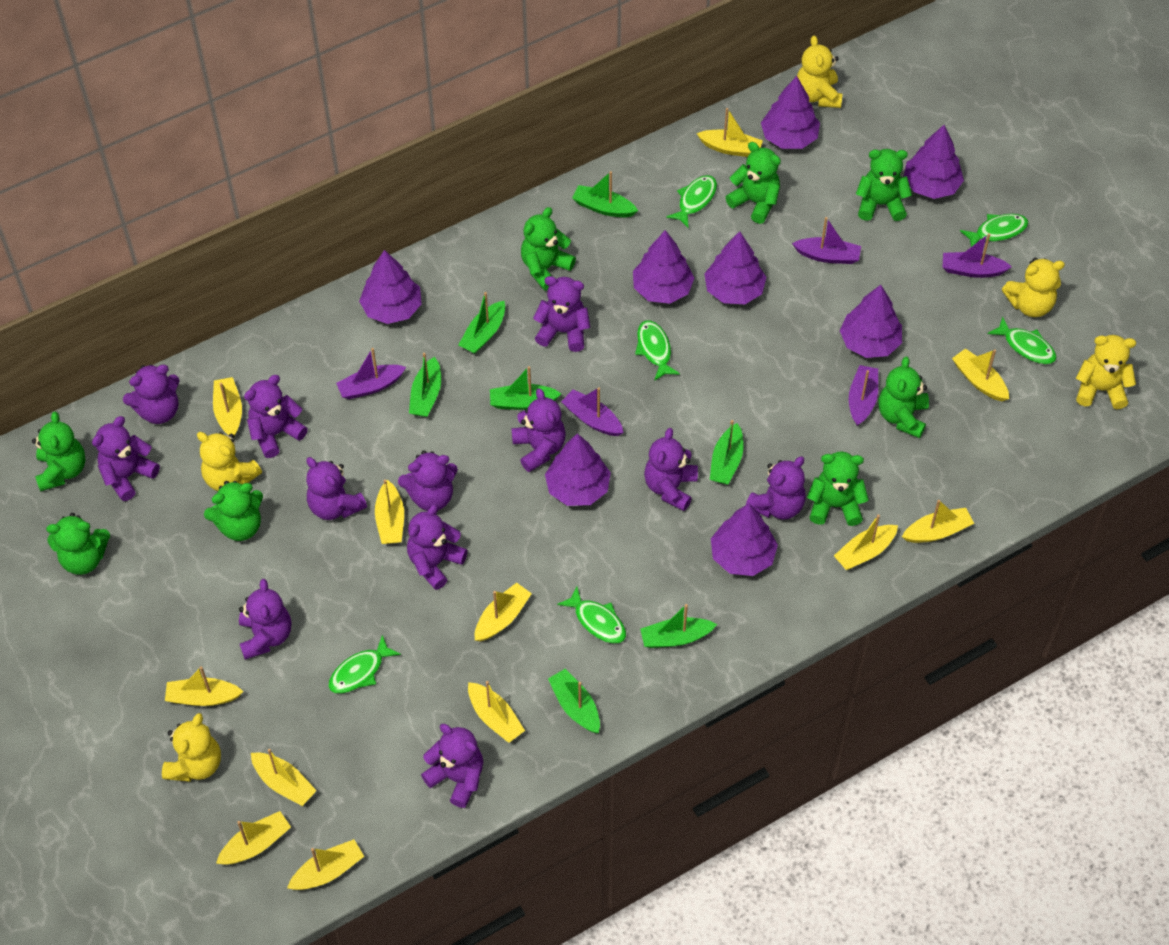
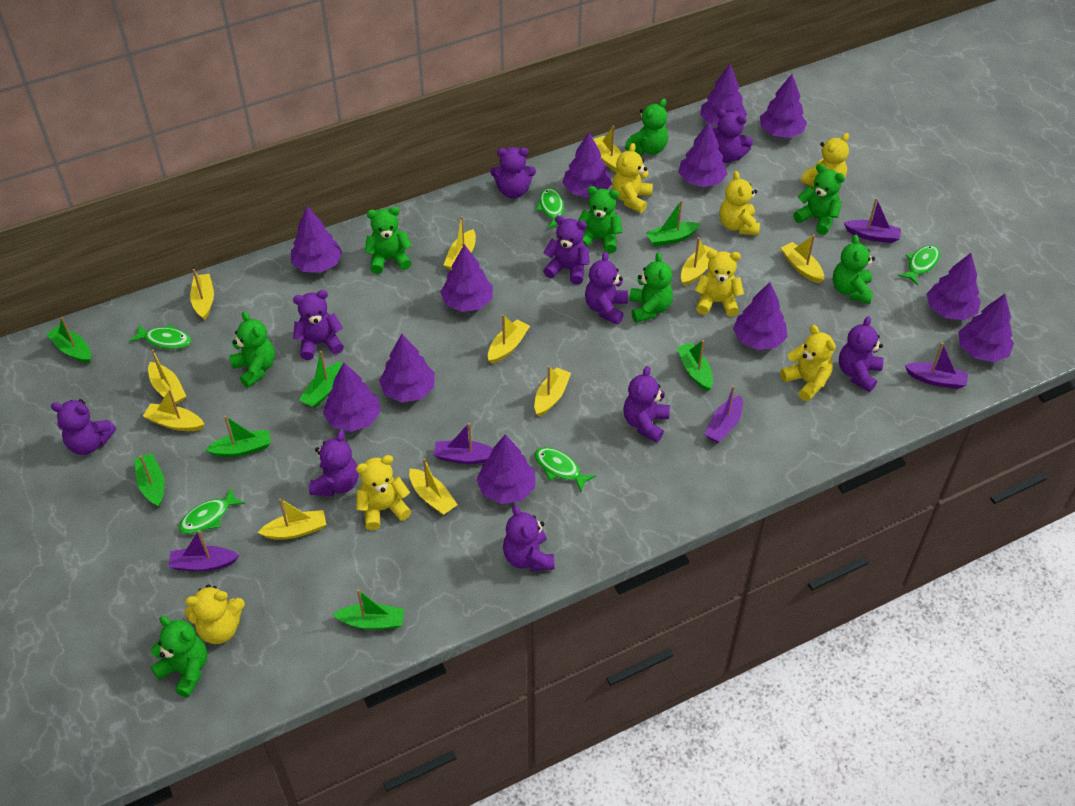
green fish: [328,635,401,694] [557,586,626,644] [635,320,680,381] [666,175,717,228] [960,214,1028,247] [988,317,1057,364] = 6 -> [129,324,191,349] [178,487,245,534] [535,447,596,492] [536,188,564,229] [898,245,940,286] = 5
purple teddy bear: [92,416,160,501] [123,364,180,424] [239,579,291,660] [244,375,308,458] [306,457,367,520] [398,450,458,511] [407,504,468,590] [421,724,483,808] [512,388,566,472] [533,276,590,352] [644,428,698,511] [746,456,806,520] = 12 -> [51,399,116,455] [293,290,344,360] [309,430,359,496] [490,147,536,199] [503,505,554,571] [543,215,590,285] [585,252,628,324] [623,366,670,443] [713,109,753,163] [839,316,884,392] = 10
purple tree: [359,250,422,324] [545,433,611,506] [633,230,694,304] [704,231,767,304] [711,504,778,576] [761,76,820,149] [840,285,902,358] [904,125,964,199] = 8 -> [291,207,342,273] [323,362,380,432] [379,334,435,402] [440,244,493,312] [477,434,535,504] [563,132,612,198] [678,122,727,187] [700,64,747,126] [733,282,787,350] [760,74,807,138] [927,253,981,320] [958,294,1014,362] = 12
yellow boat: [165,666,244,706] [213,377,242,436] [216,811,291,865] [251,749,317,806] [287,839,364,890] [375,479,404,544] [468,681,525,743] [475,583,532,641] [696,108,763,157] [834,514,898,570] [902,500,974,543] [952,348,1009,401] = 12 -> [143,389,204,431] [148,349,186,404] [190,269,214,320] [257,498,326,539] [409,458,458,515] [444,216,476,270] [488,314,530,364] [534,366,571,416] [593,125,621,172] [681,237,717,286] [781,235,824,283] = 11
yellow teddy bear: [162,713,221,782] [197,432,262,491] [797,35,842,108] [1002,258,1065,317] [1076,335,1136,409] = 5 -> [184,584,245,644] [356,455,412,530] [612,143,653,213] [695,250,744,317] [719,171,760,235] [780,325,836,401] [801,133,849,187] = 7

